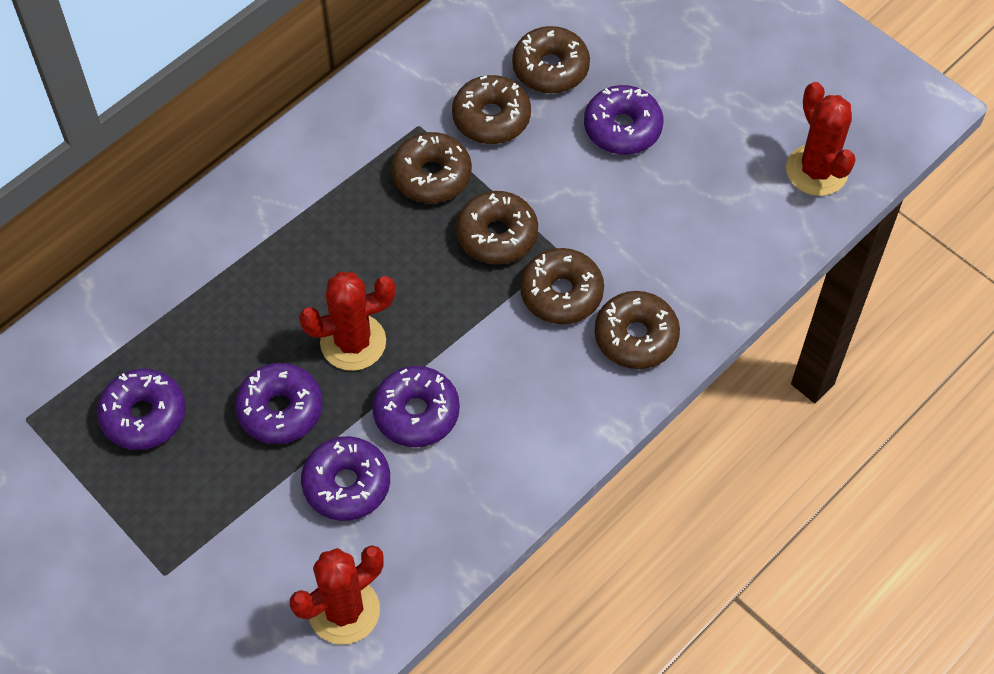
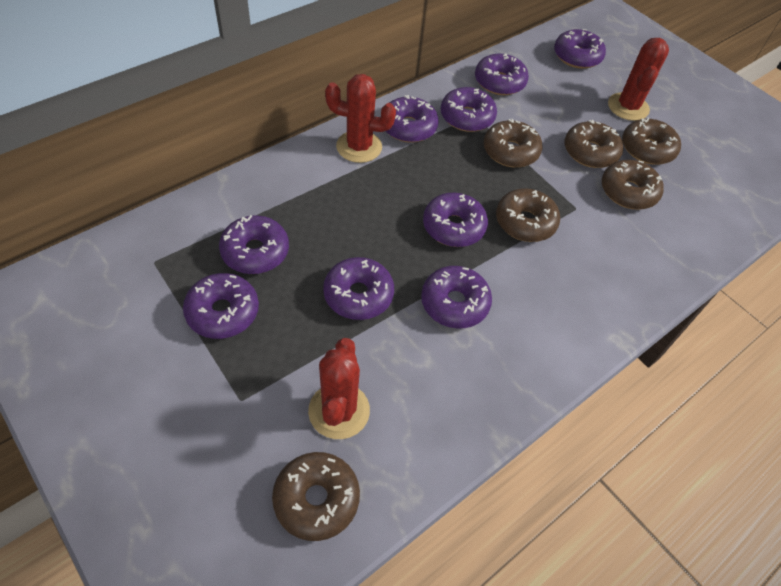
purple donut: [97,368,186,450] [235,363,323,444] [301,436,390,521] [372,366,460,447] [584,85,663,155] = 5 -> [183,273,259,339] [219,215,289,274] [323,257,394,320] [386,95,439,143] [421,266,492,328] [423,193,488,247] [440,87,497,132] [475,54,529,95] [554,29,606,69] = 9

